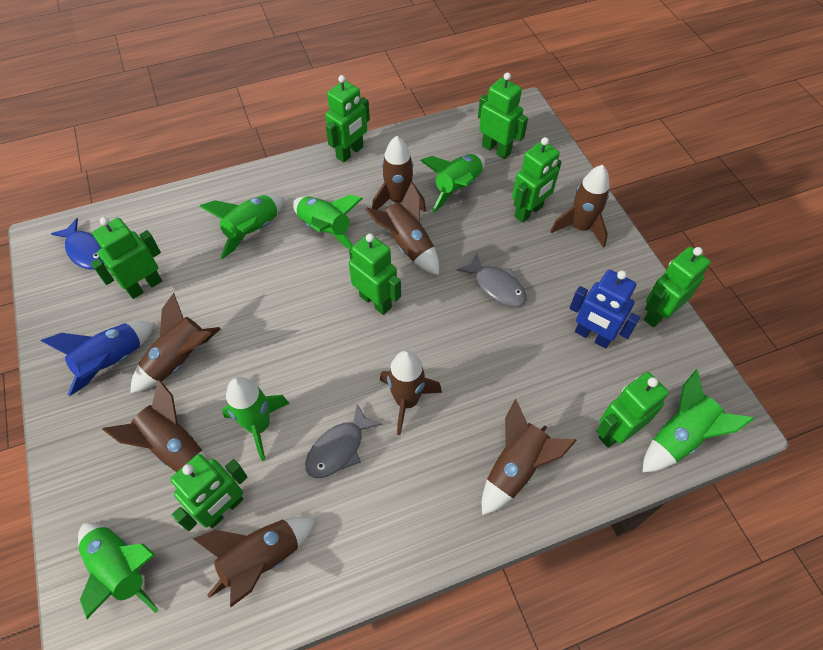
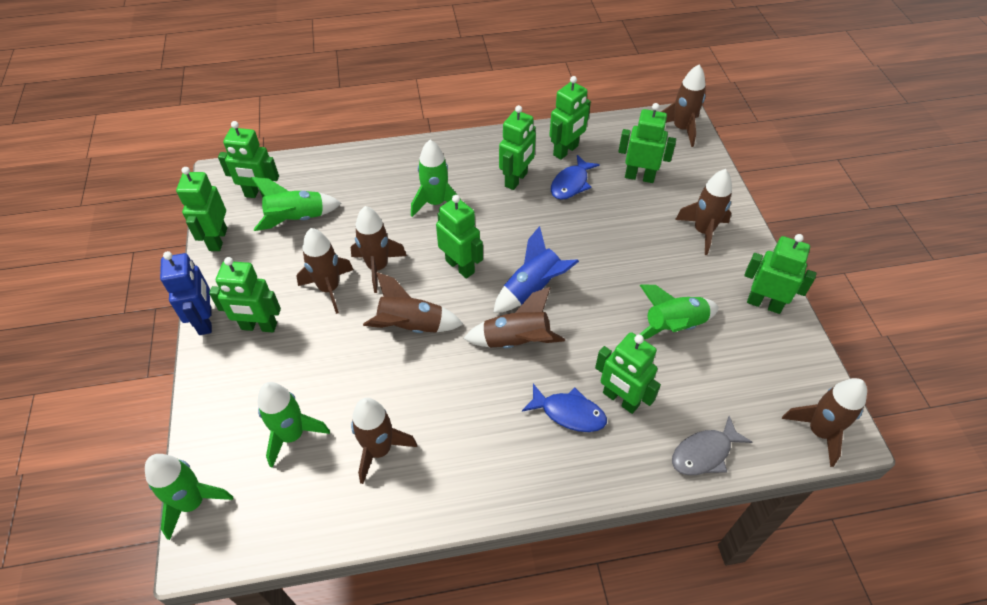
blue fish: [51,218,104,270] = 1 -> [522,384,607,432] [551,155,600,200] = 2
green robot: [91,217,162,299] [170,454,248,531] [325,75,370,162] [349,233,401,315] [478,72,528,159] [512,137,562,223] [596,372,669,448] [644,247,711,327] = 8 -> [176,167,227,251] [209,257,281,332] [218,121,279,198] [436,195,483,279] [499,105,536,190] [549,76,591,160] [595,332,661,414] [618,103,676,183] [744,234,816,314] = 9
green rocket: [78,522,158,619] [199,195,284,259] [222,377,290,461] [292,195,363,249] [420,154,485,213] [642,369,754,472] = 6 -> [145,454,233,540] [251,177,341,231] [258,382,330,468] [411,140,461,217] [639,284,719,339] = 5
grey fish: [305,404,382,478] [457,253,527,307] = 2 -> [672,416,752,475] = 1

